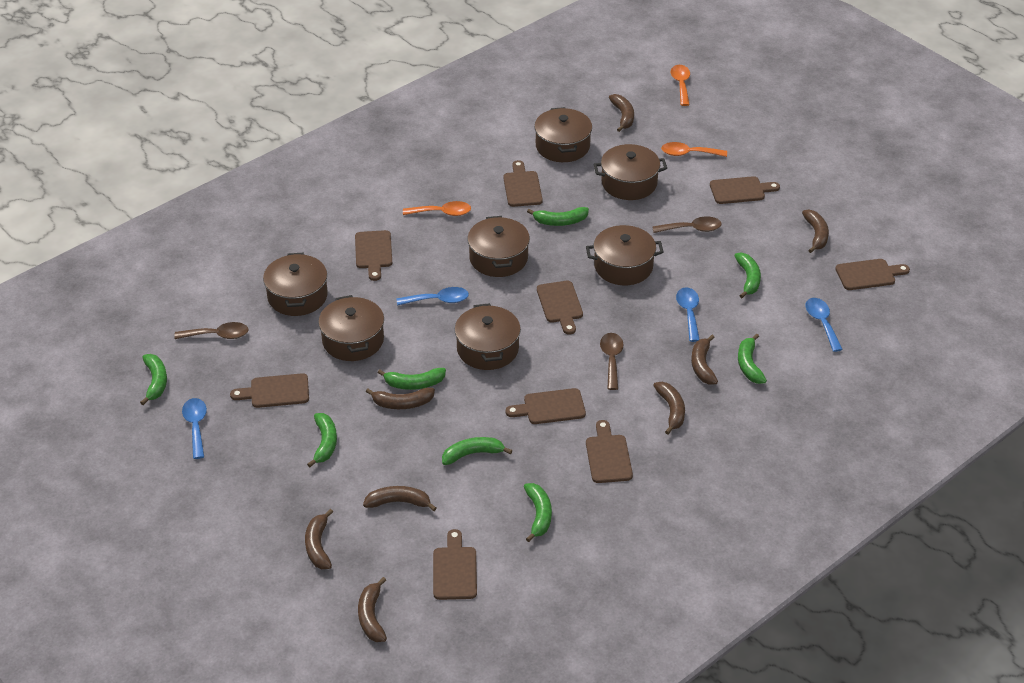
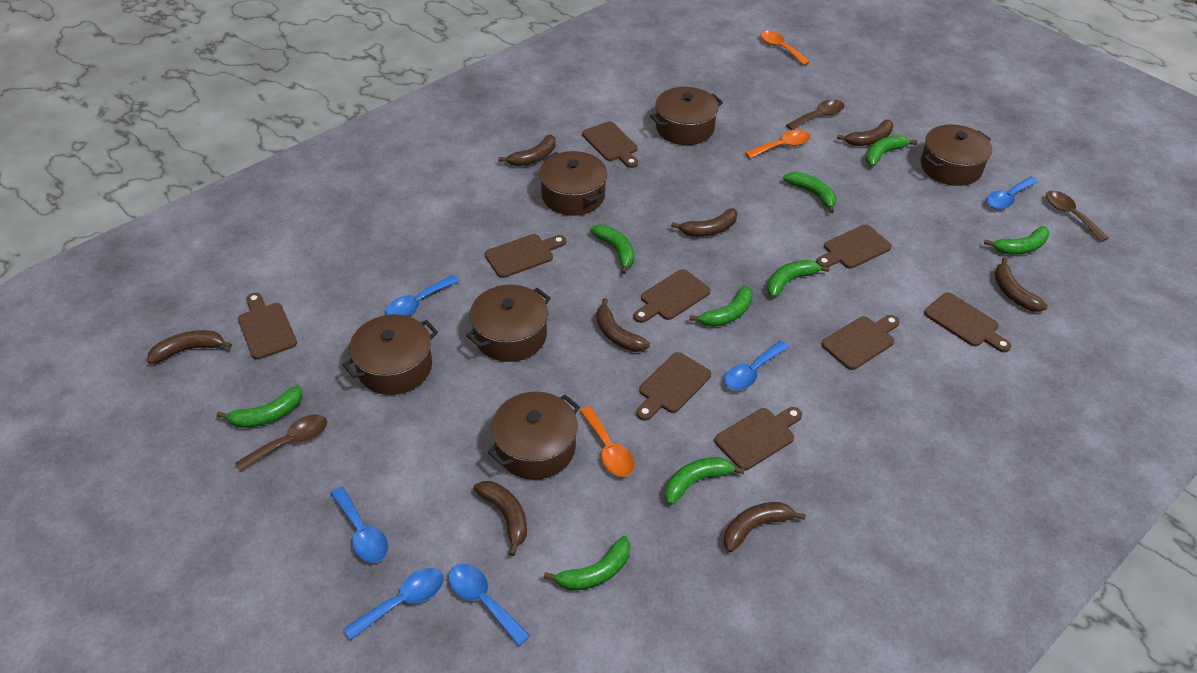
blue spoon: [182,398,207,459] [397,287,469,306] [676,287,700,342] [806,298,843,352] = 4 -> [330,487,388,563] [343,568,444,640] [386,275,459,316] [448,564,530,646] [724,341,789,390] [987,177,1038,209] = 6
brown pot: [263,253,328,316] [318,295,384,361] [455,303,521,370] [467,216,530,277] [534,107,592,162] [586,225,664,285] [594,144,667,200] = 7 -> [342,315,438,395] [466,285,551,362] [488,392,580,480] [539,151,607,216] [650,87,723,145] [921,124,992,186] = 6
green banana: [140,354,167,405] [307,413,337,468] [378,368,446,390] [442,437,512,465] [524,483,552,542] [527,207,589,226] [734,253,761,298] [738,334,767,384] = 8 -> [217,386,303,428] [544,536,631,591] [590,225,634,274] [665,457,745,505] [690,285,753,327] [767,260,830,297] [783,172,836,213] [865,135,917,166] [984,226,1049,255] = 9

